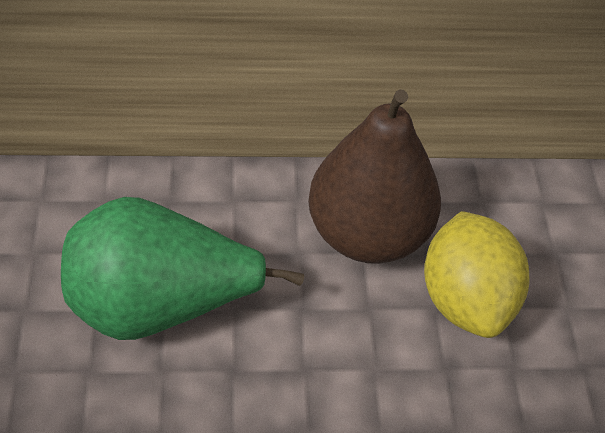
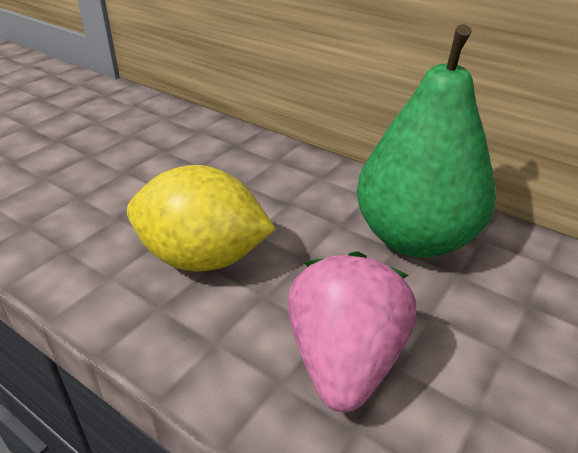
brown pear: [308,89,441,264] = 1 -> none = 0
pink strawberry: none = 0 -> [287,251,416,412] = 1

